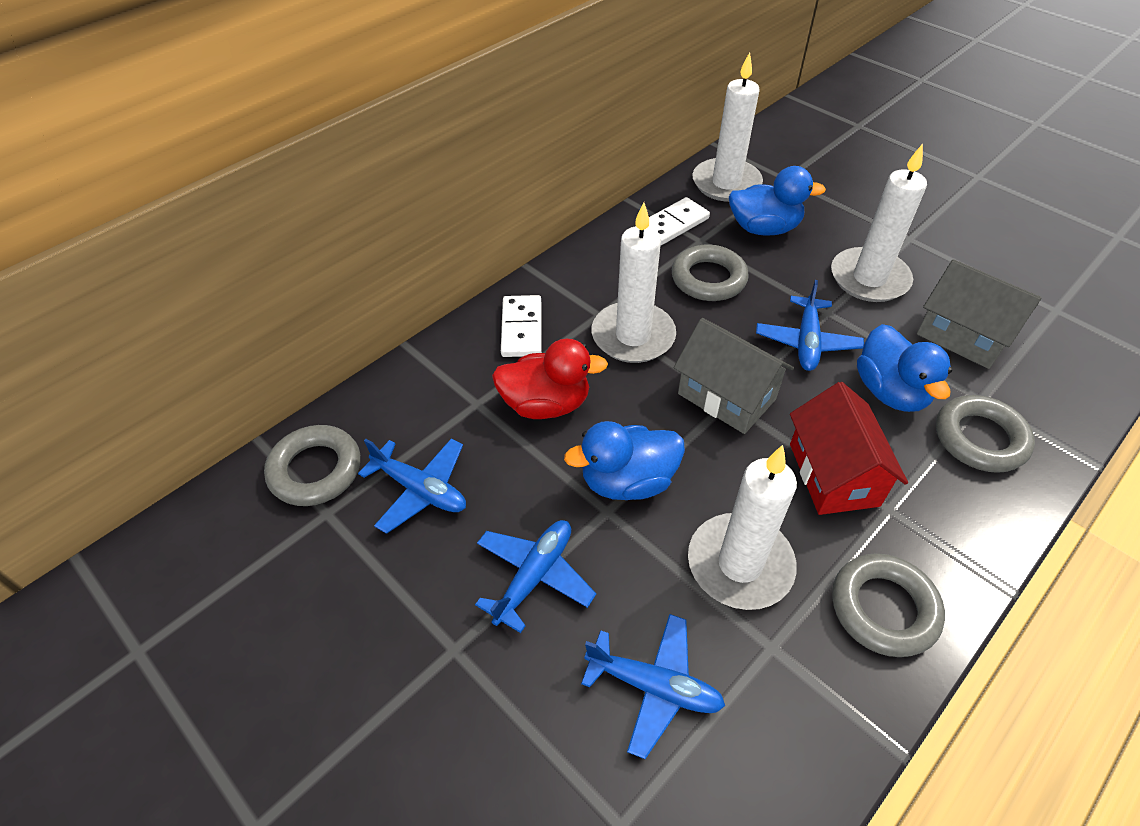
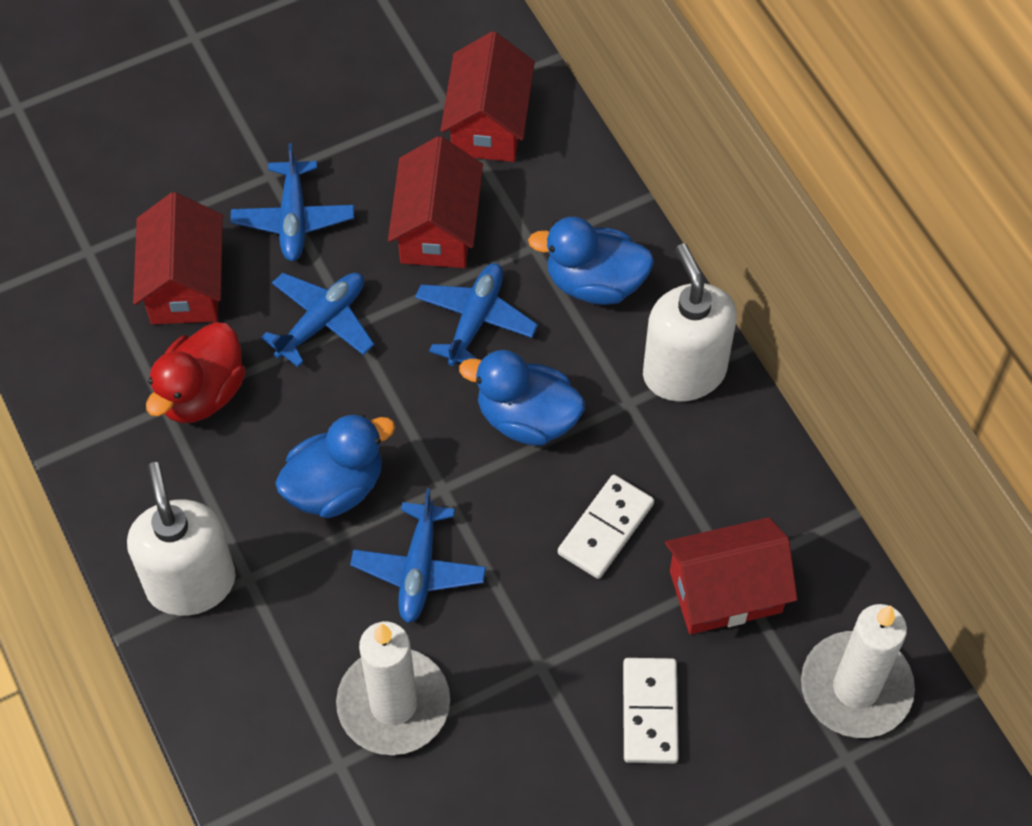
grey house: [674,318,794,434] [917,259,1041,369] = 2 -> none = 0
grey ring: [264,425,360,506] [672,244,749,301] [832,553,945,657] [936,395,1035,473] = 4 -> none = 0
red house: [790,382,908,515] = 1 -> [133,192,223,324] [388,136,483,268] [440,31,535,162] [665,517,797,634] = 4
white candle: [592,202,676,363] [688,445,797,610] [692,52,763,202] [831,144,927,302] = 4 -> [336,622,450,755] [801,604,915,738] = 2
white soap dispenser: none = 0 -> [127,462,236,616] [643,243,737,402] = 2

